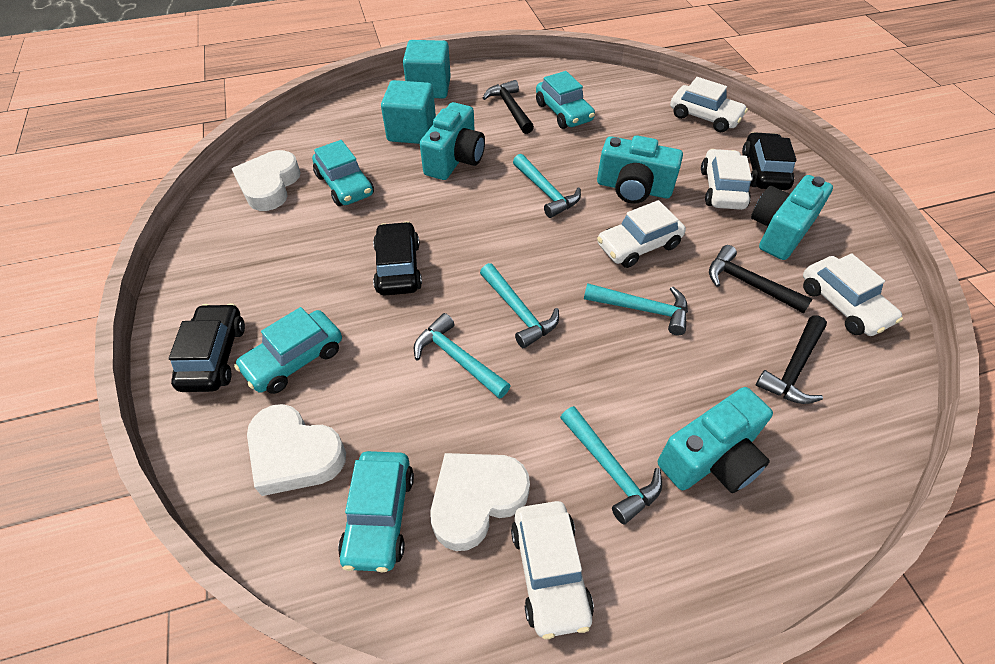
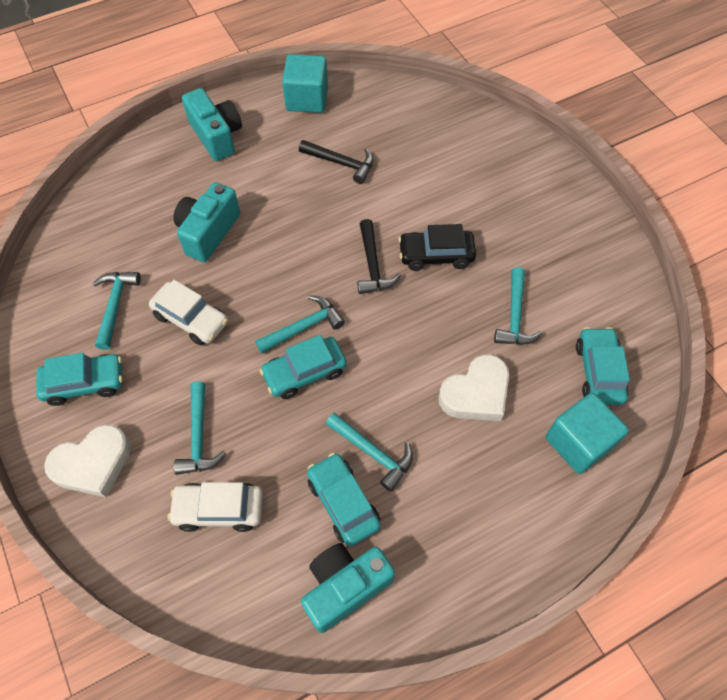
black car: [169,303,245,392] [373,221,422,296] [742,132,797,190] = 3 -> [398,224,476,271] = 1
black hammer: [483,80,534,134] [709,245,813,313] [756,316,827,404] = 3 -> [299,140,374,184] [357,219,401,294] = 2
turquoise camera: [420,102,485,180] [597,135,683,204] [658,387,773,493] [751,175,833,260] = 4 -> [174,182,240,262] [182,88,242,161] [301,543,395,633] = 3
white car: [511,501,594,639] [597,200,686,268] [670,77,748,132] [701,149,752,210] [803,253,903,336] = 5 -> [149,280,228,345] [168,482,263,532] = 2
white heart: [232,150,301,211] [247,404,346,496] [430,453,530,551] = 3 -> [44,424,131,497] [438,354,509,421] = 2

